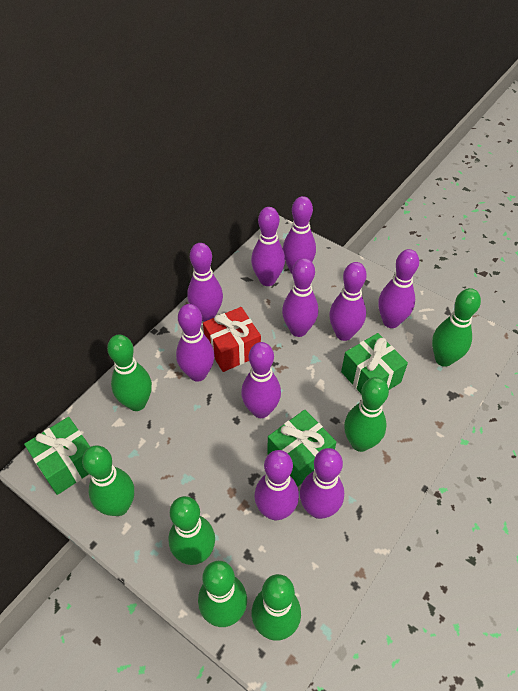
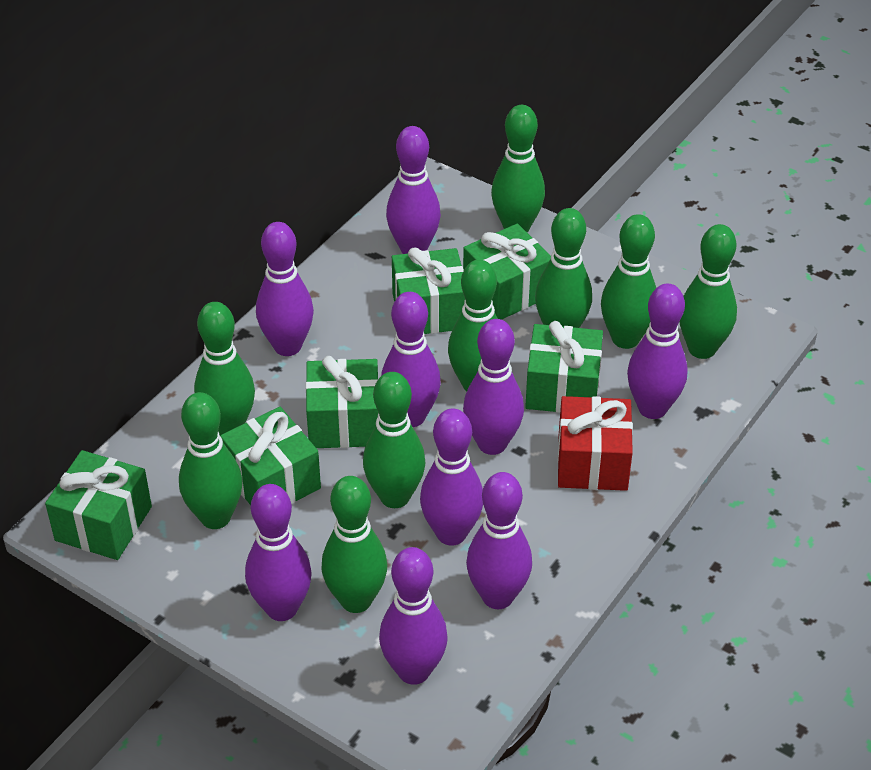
green bowling pin: [82,445,134,516] [107,335,152,411] [168,496,215,565] [198,561,247,627] [251,574,301,641] [344,377,389,452] [432,288,481,367] = 7 -> [179,392,243,529] [194,302,255,435] [321,476,387,613] [363,372,426,508] [448,260,498,392] [491,105,545,233] [535,208,592,328] [601,214,656,349] [679,224,737,359] = 9
green gift: [24,417,90,495] [267,410,336,487] [341,333,408,394] = 3 -> [45,450,152,560] [220,407,321,505] [306,356,378,448] [392,247,465,334] [463,224,551,320] [525,321,603,413] = 6
purple bowling pin: [176,304,214,382] [187,243,223,322] [241,342,281,418] [251,207,285,286] [254,450,299,520] [282,258,318,337] [283,196,316,273] [300,448,344,519] [329,262,367,341] [378,249,419,328] = 10 -> [245,484,312,621] [256,222,314,356] [379,547,448,685] [381,292,441,427] [386,126,441,254] [420,408,483,546] [463,319,524,455] [466,472,532,609] [627,284,688,419] = 9

